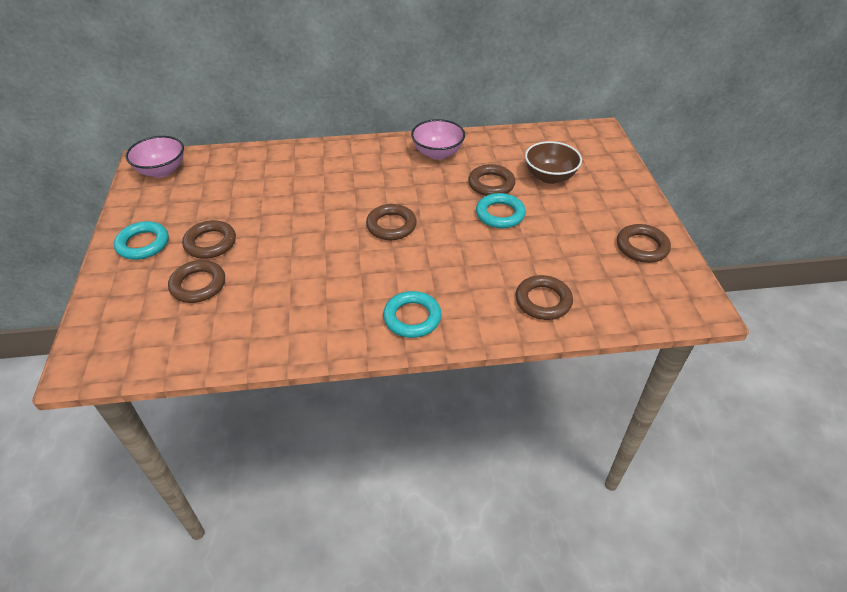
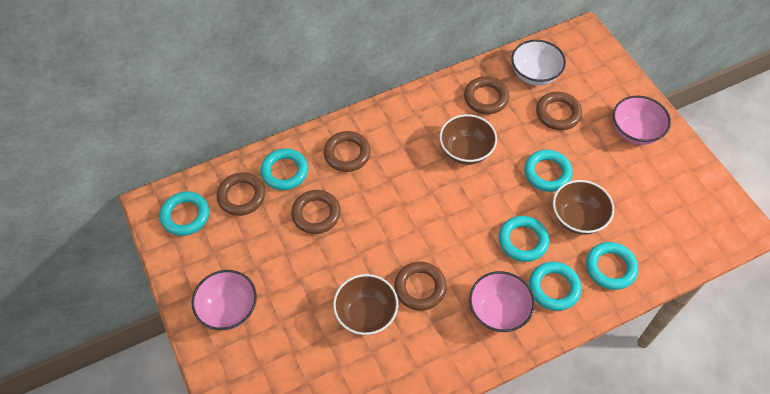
brown bowl: [525,141,582,184] = 1 -> [333,274,398,335] [440,114,497,165] [553,180,614,235] = 3
pink bowl: [126,136,184,178] [411,119,465,160] = 2 -> [192,270,257,330] [469,271,535,332] [613,96,671,145] = 3
turquoise ring: [114,221,169,260] [383,291,442,338] [476,193,526,228] = 3 -> [160,191,209,236] [260,148,308,190] [499,216,549,262] [524,150,573,192] [529,262,582,311] [586,242,638,290] = 6
white bowl: none = 0 -> [511,40,566,86] = 1

